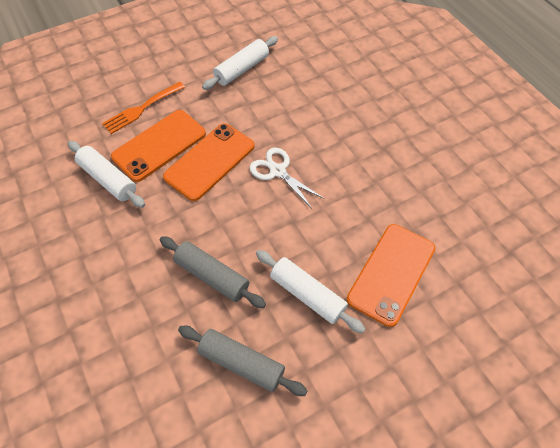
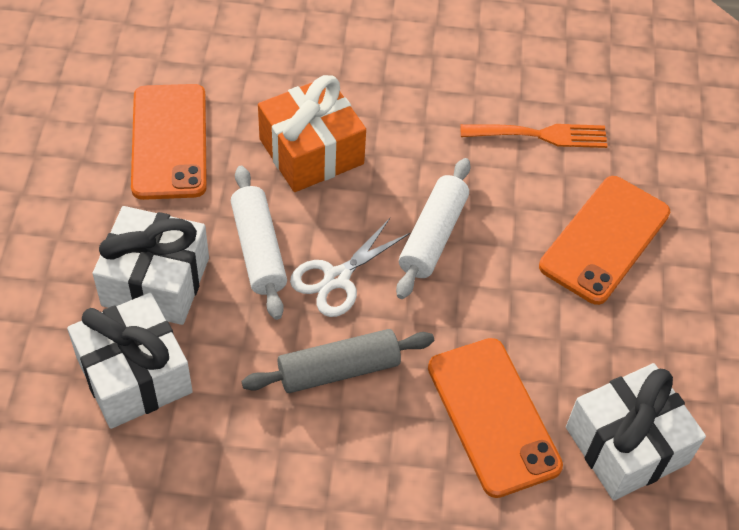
grey rolling pin: [159,236,266,308] [178,326,308,396] = 2 -> [242,329,434,393] = 1
orange gift: none = 0 -> [258,75,366,192] = 1
white gift: none = 0 -> [67,293,193,429] [93,206,209,325] [566,363,706,500] = 3
white rolling pin: [68,141,145,208] [202,36,278,90] [256,250,365,333] = 3 -> [231,166,287,320] [396,158,470,299] = 2

